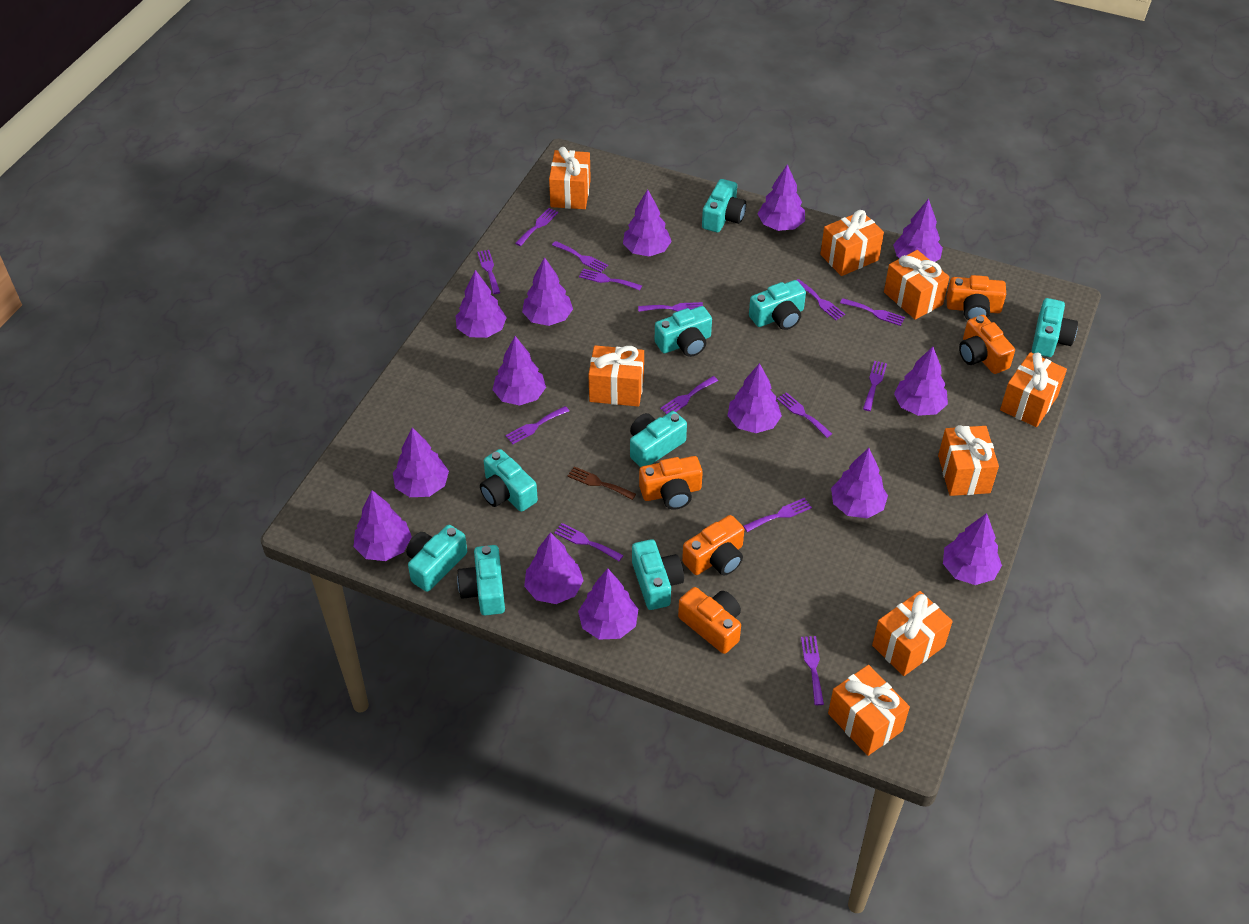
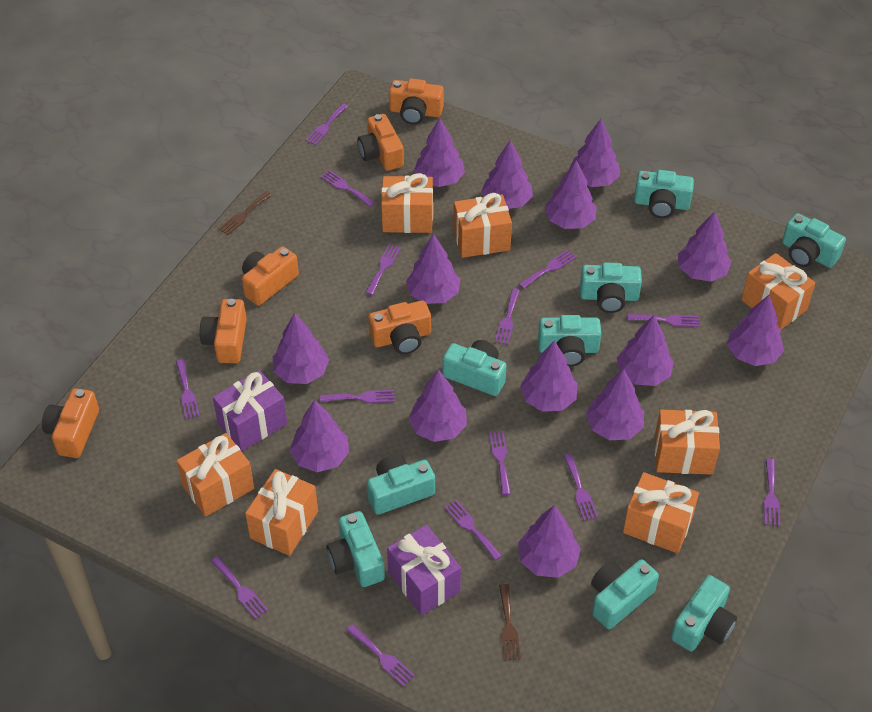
brown fork: [567,466,636,500] = 1 -> [219,192,271,235] [499,584,521,661] = 2
orange camera: [639,456,703,510] [678,587,741,654] [682,515,744,575] [947,275,1006,320] [959,315,1015,374] = 5 -> [42,388,99,458] [200,299,247,363] [242,246,299,306] [357,114,404,171] [368,300,431,354] [389,79,444,125] = 6
orange gift: [549,147,591,209] [589,345,644,407] [820,210,884,276] [828,665,910,756] [872,591,953,676] [884,250,950,320] [938,425,999,496] [1000,352,1067,427] = 8 -> [177,433,254,517] [245,469,318,556] [381,173,433,233] [453,193,512,258] [623,472,699,553] [655,410,720,475] [741,253,815,330] = 7
purple gift: none = 0 -> [213,370,287,451] [387,525,461,615] = 2

